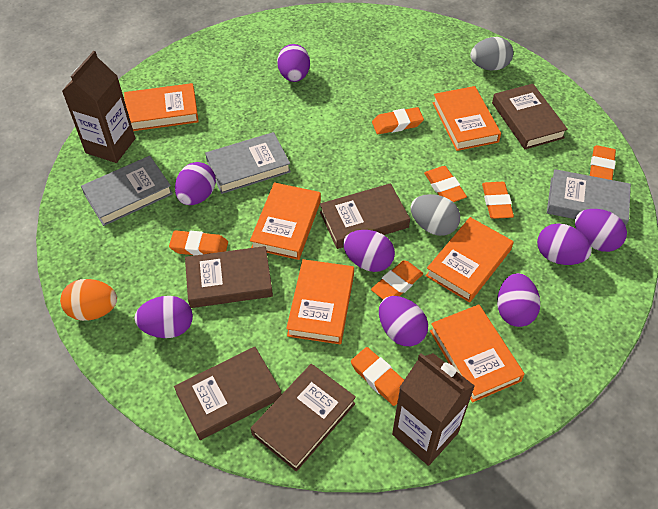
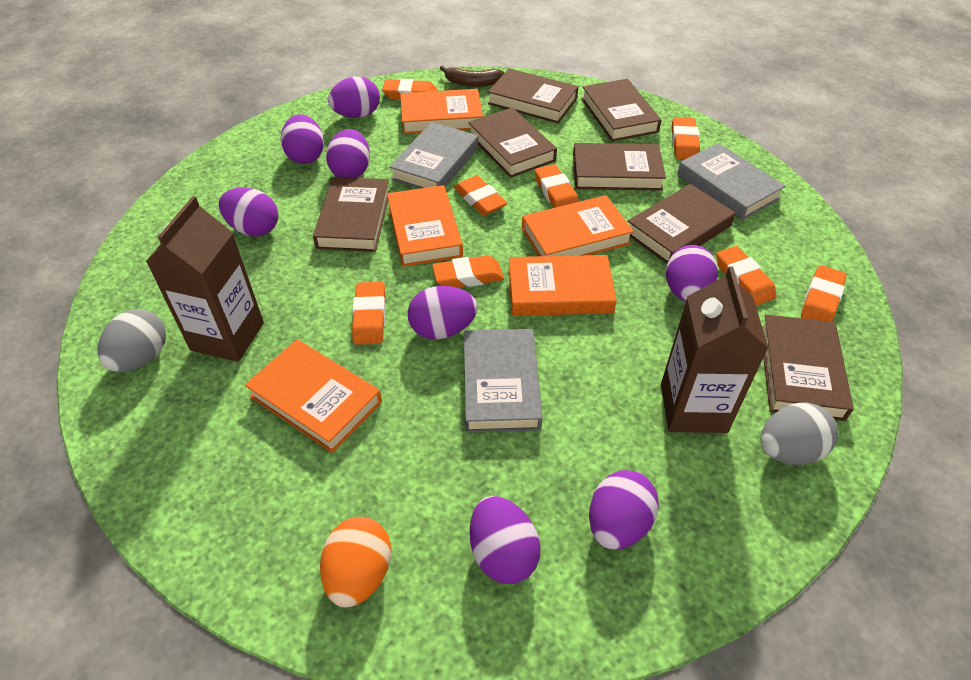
brown banana: none = 0 -> [440,65,504,87] = 1
brown book: [174,346,282,440] [185,246,273,308] [251,364,356,472] [320,183,410,249] [492,84,568,149] = 5 -> [313,177,390,252] [468,108,557,178] [488,68,579,123] [573,143,666,191] [581,79,662,141] [627,184,736,263] [762,315,854,421] = 7
orange book: [124,83,199,131] [250,182,321,260] [286,259,354,344] [426,217,514,303] [430,304,525,402] [433,86,501,151] = 6 -> [245,339,382,453] [387,185,463,267] [400,89,483,134] [509,255,617,316] [522,195,634,256] = 5
orange eraser: [169,230,228,256] [351,347,404,406] [371,260,423,299] [372,107,424,134] [424,166,467,202] [482,182,514,219] [590,145,616,180] = 7 -> [352,282,386,345] [382,79,438,100] [432,255,504,288] [454,176,507,215] [535,164,579,208] [672,117,700,159] [716,246,776,306] [801,265,847,322] = 8

